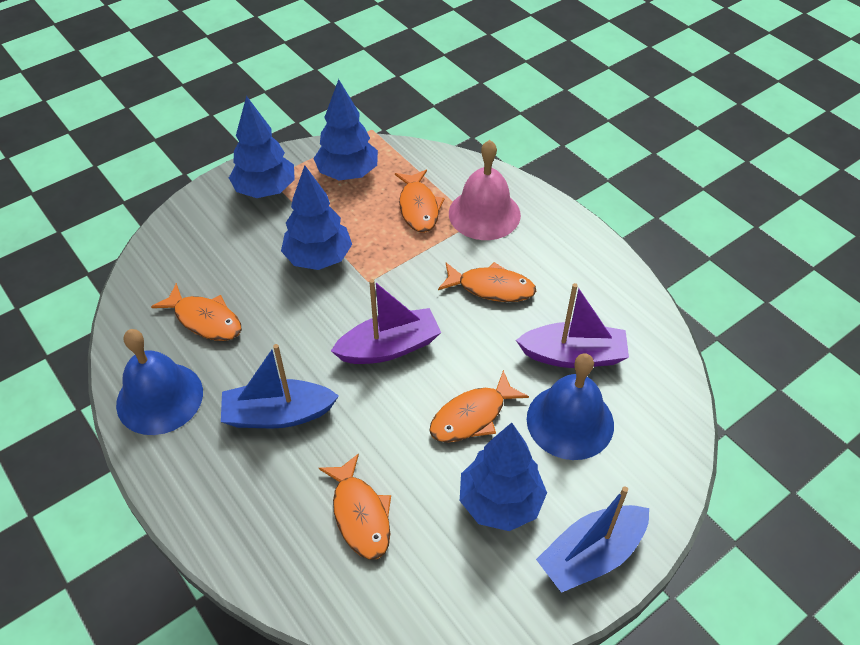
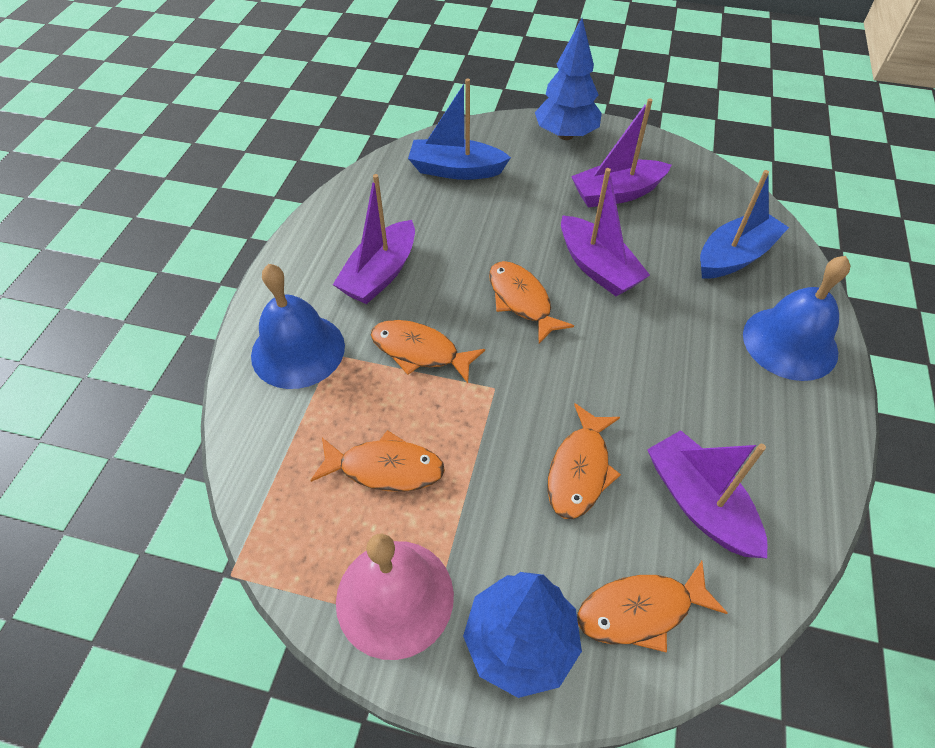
blue tree: [229,96,295,198] [281,165,352,270] [313,79,378,180] [460,423,547,531] = 4 -> [463,572,582,698] [535,18,602,140] = 2
purple boat: [331,279,441,364] [516,283,629,368] = 2 -> [333,174,415,304] [561,168,650,296] [571,98,672,207] [647,430,768,558] = 4

